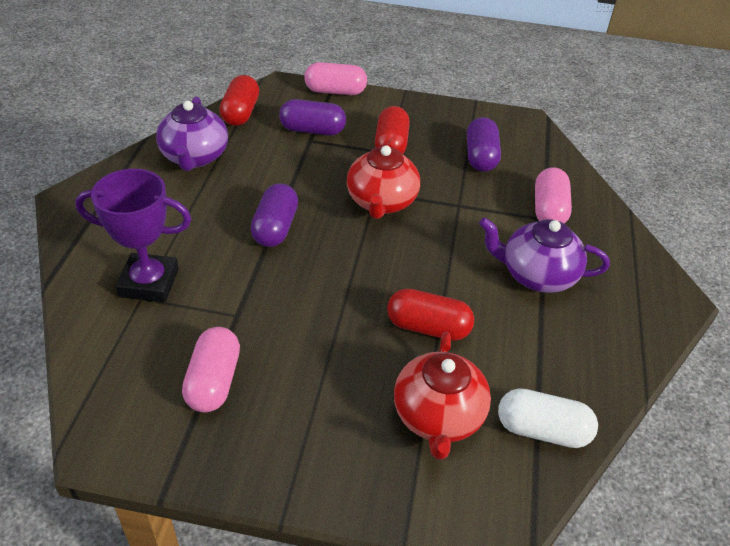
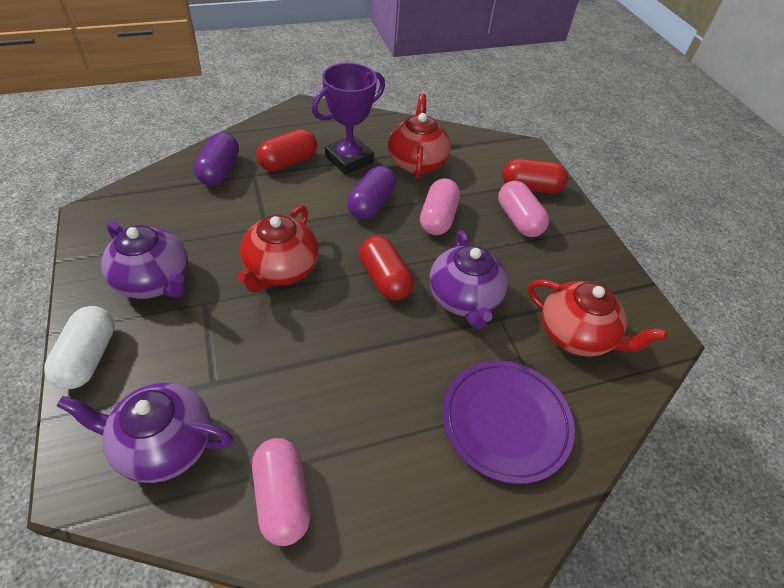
purple capsule: [250,183,298,247] [279,99,346,135] [467,117,501,172] = 3 -> [194,132,239,186] [347,166,396,220] = 2
purple plate: none = 0 -> [443,361,575,484] = 1
purple teapot: [156,96,228,171] [479,217,610,293] = 2 -> [57,383,234,483] [101,222,188,299] [429,231,508,329] = 3
red teapot: [347,139,420,219] [394,332,491,460] = 2 -> [237,205,319,293] [388,94,451,179] [528,280,667,356] = 3

